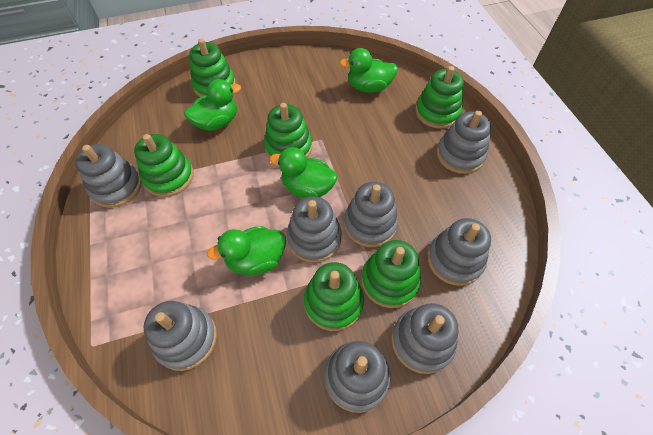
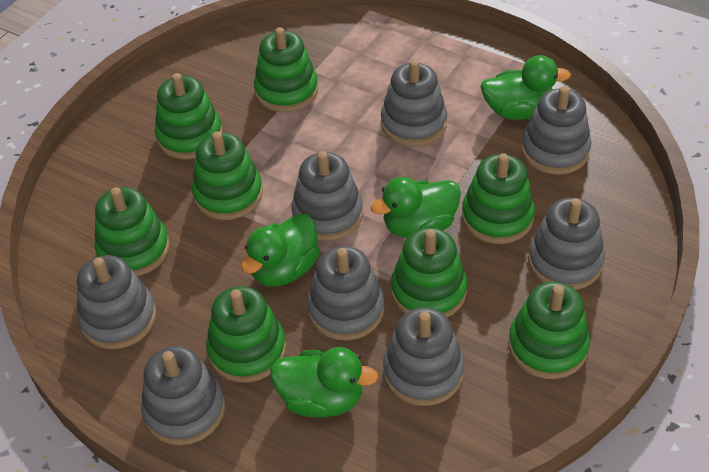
green stacking toy: [134,134,194,197] [189,39,236,97] [264,103,312,158] [304,262,364,331] [361,240,421,308] [415,66,464,129] = 6 -> [95,187,170,276] [155,73,222,160] [192,132,263,220] [206,286,286,383] [254,27,318,112] [391,228,467,317] [462,153,535,244] [508,282,590,379] = 8

